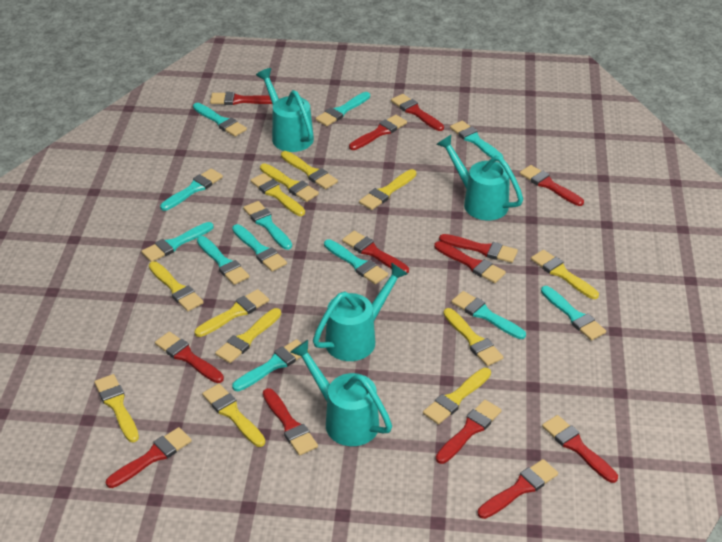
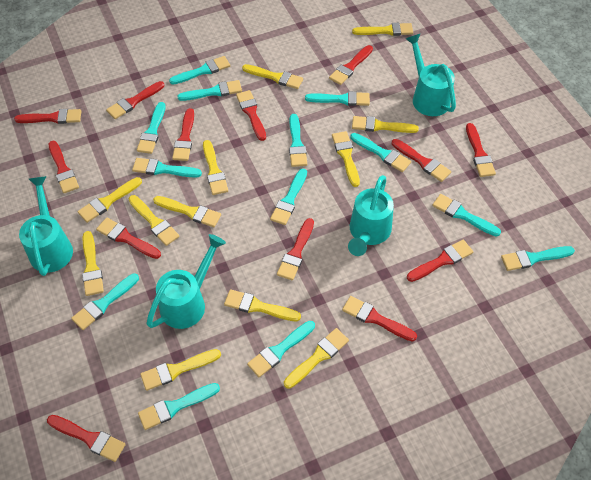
turquoise brush: [141,222,214,262] [160,168,223,211] [193,103,247,137] [197,236,250,285] [232,224,287,272] [232,339,309,391] [243,201,292,250] [315,92,370,126] [324,239,388,284] [450,121,503,158] [451,291,526,339] [541,286,606,341] = 12 -> [71,273,139,330] [132,158,202,178] [137,102,166,154] [138,383,220,430] [169,56,230,85] [177,80,242,101] [247,321,315,377] [270,169,307,225] [289,114,307,167] [305,91,370,106] [350,133,411,172] [432,194,501,237] [501,246,575,271] = 13

